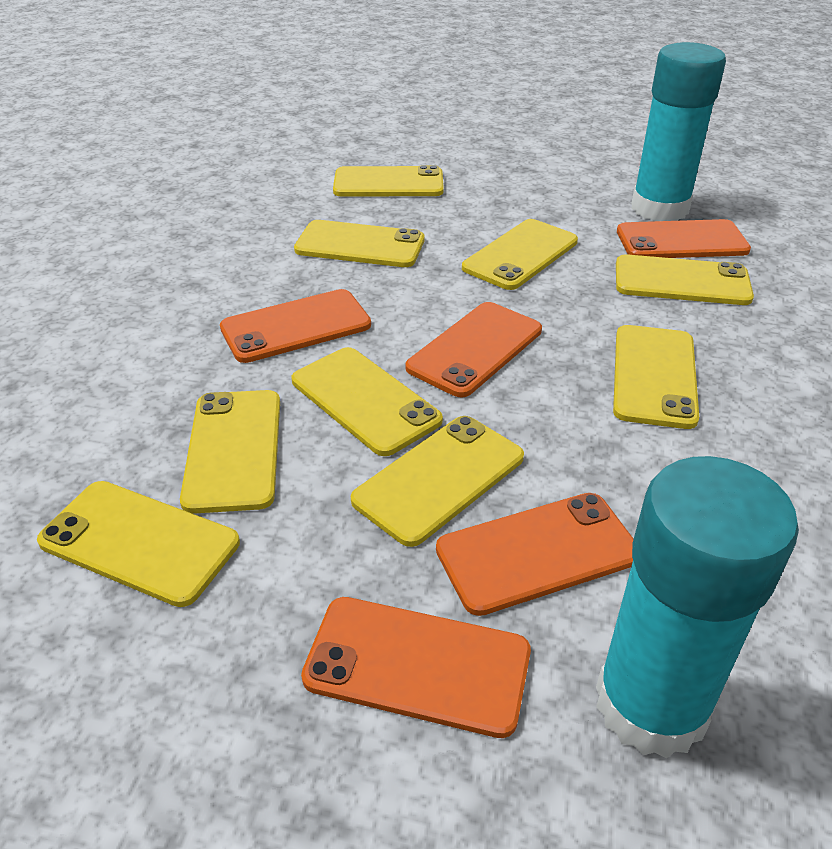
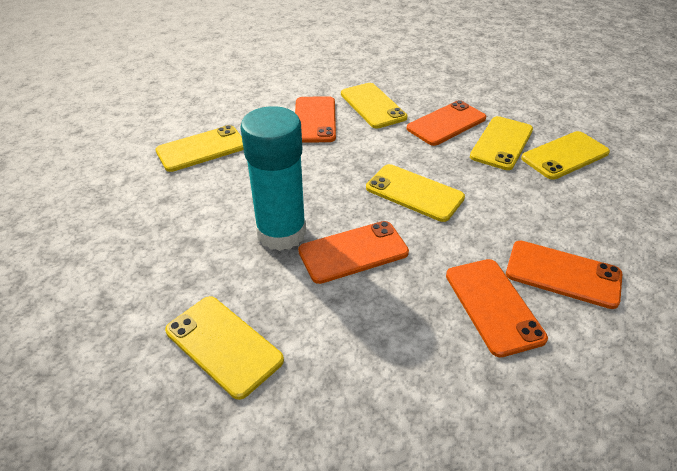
turquoise glue stick: [596,456,799,758] [631,42,726,221] = 2 -> [240,106,306,251] = 1
yellow phone: [37,481,240,607] [180,390,280,514] [292,347,443,456] [294,220,424,267] [333,165,444,196] [351,416,524,547] [462,219,578,290] [613,325,699,429] [616,254,754,305] = 9 -> [155,125,244,172] [165,296,284,400] [341,83,407,129] [366,164,465,222] [470,116,533,170] [521,131,610,180] = 6

